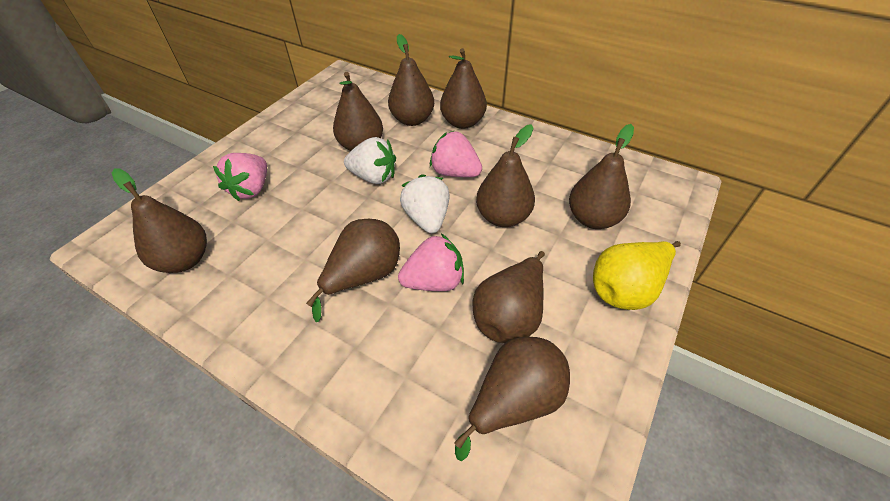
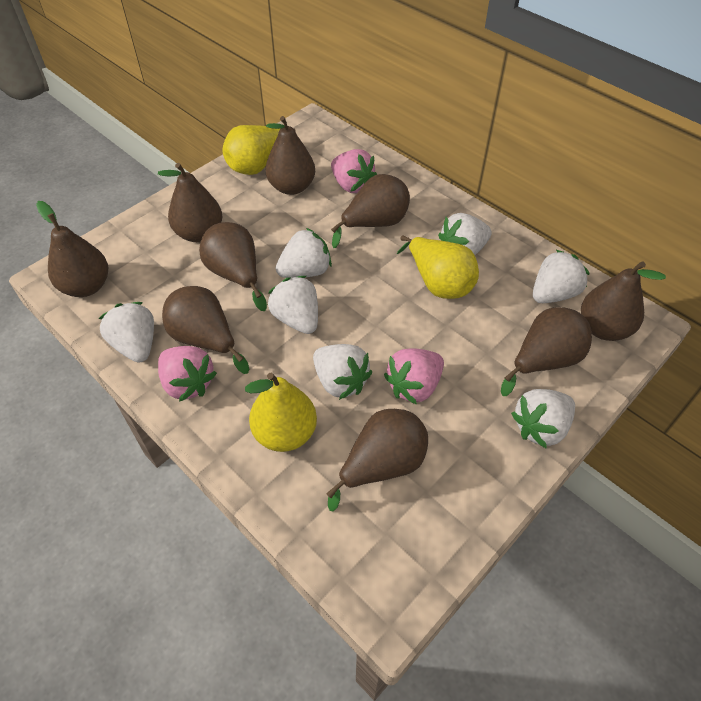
white strawberry: [344,137,396,184] [400,174,449,233] = 2 -> [98,302,154,363] [268,276,318,334] [276,228,332,278] [313,344,372,400] [438,213,492,255] [511,389,575,449] [533,250,589,303] = 7
yellow pear: [593,241,681,310] = 1 -> [222,125,296,175] [245,373,317,452] [397,236,479,299] = 3

